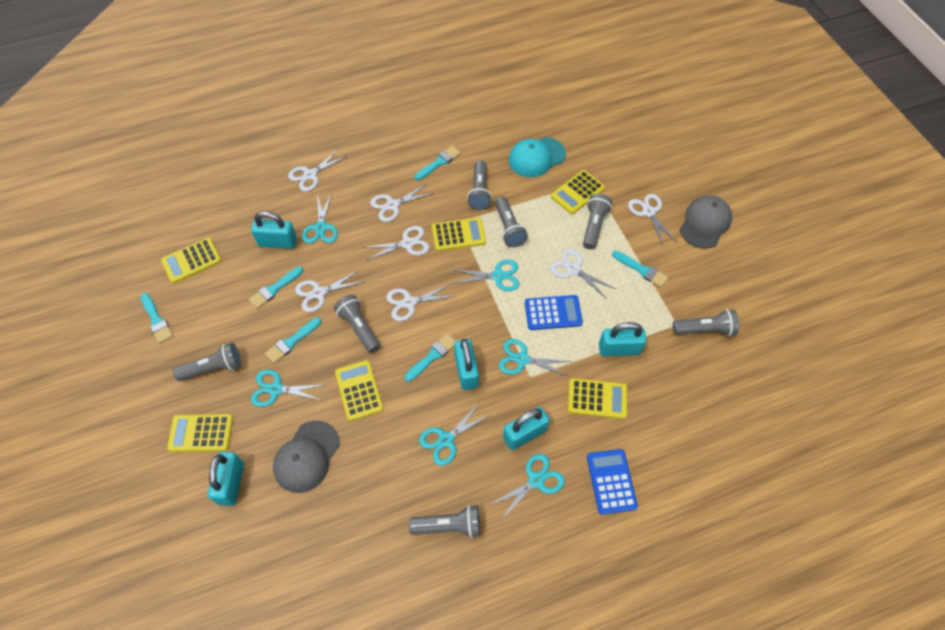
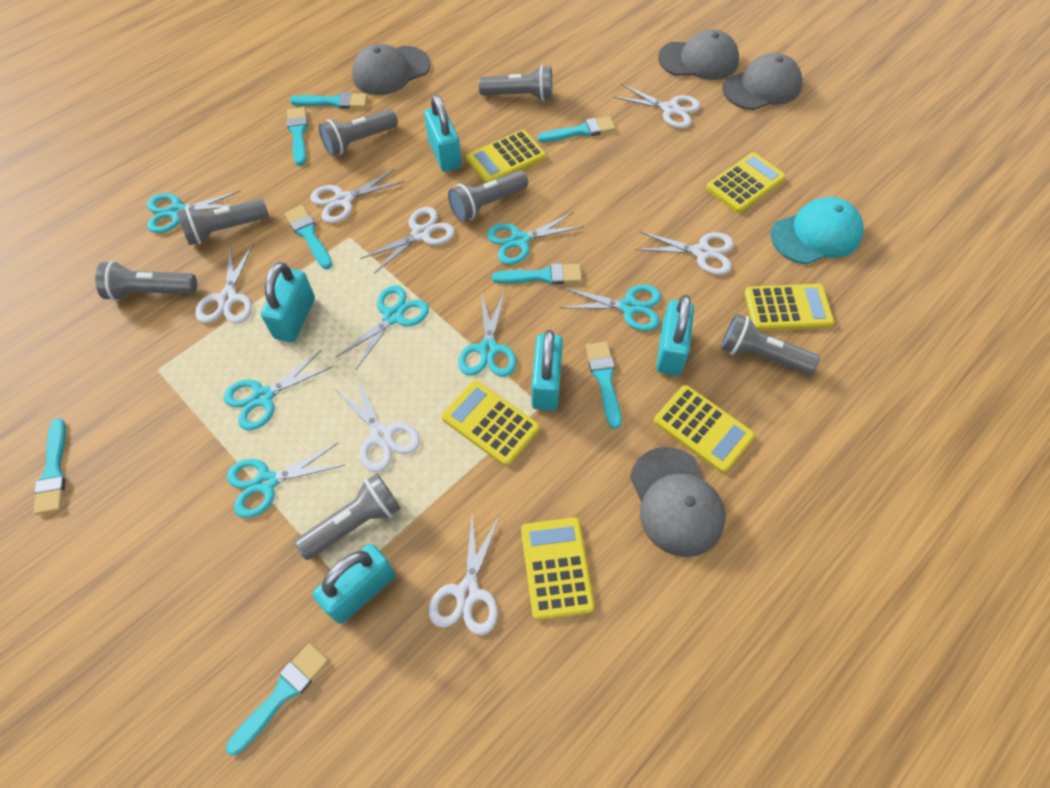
blue calculator: [525,295,583,330] [587,449,638,515] = 2 -> none = 0
grey cap: [273,420,340,493] [680,195,732,249] = 2 -> [352,44,431,95] [630,447,725,557] [658,29,739,80] [722,53,802,110] = 4
turquoise brush: [141,293,173,343] [249,266,303,309] [265,317,321,363] [404,333,456,382] [414,146,461,180] [612,251,669,287] = 6 -> [33,418,66,515] [226,643,329,755] [285,205,332,269] [287,107,308,166] [290,92,367,109] [492,263,582,285] [537,116,616,142] [586,342,621,429] = 8
turquoise scissors: [251,370,324,407] [302,192,338,243] [419,402,490,466] [453,260,519,291] [490,454,565,520] [499,339,572,376] = 6 -> [147,191,241,233] [224,350,334,430] [227,443,345,518] [336,285,429,370] [458,291,516,377] [487,212,584,265] [560,285,661,331] = 7

